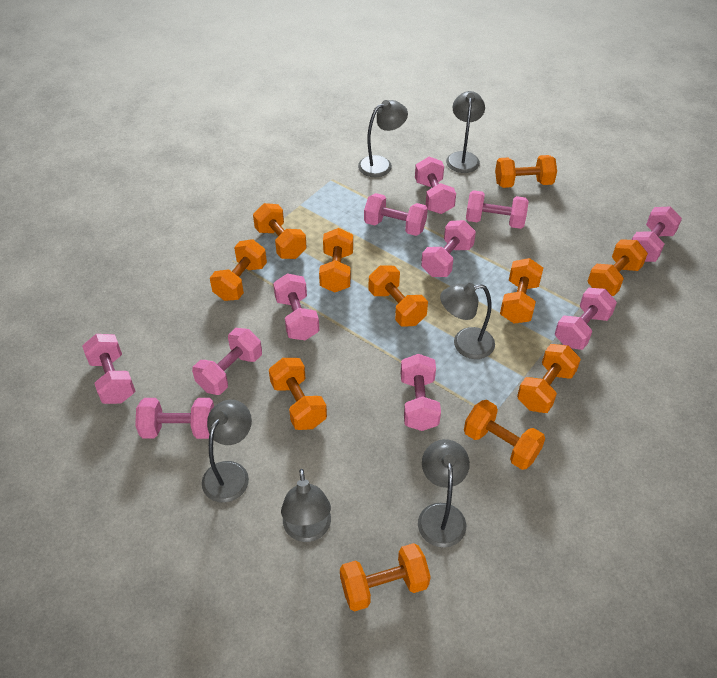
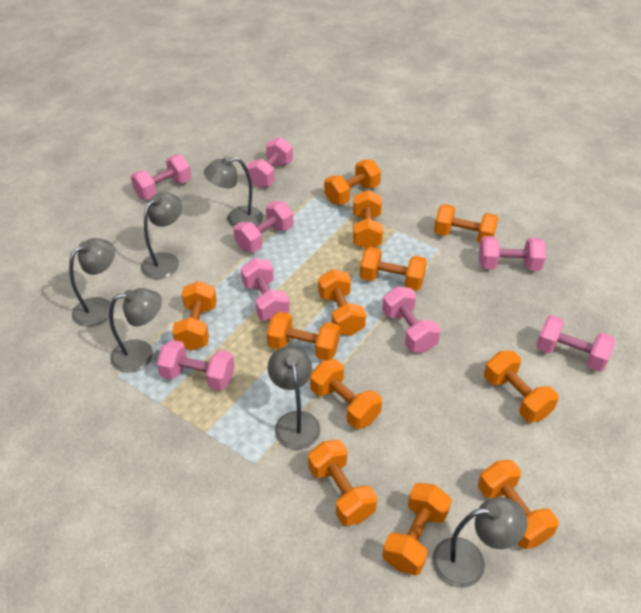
orange dumbbell: [210,239,267,301] [253,203,307,259] [269,358,327,430] [319,228,353,292] [340,543,431,611] [369,265,428,327] [464,400,545,470] [495,155,557,188] [500,258,543,324] [517,344,581,413] [588,239,648,296] = 11 -> [172,281,217,351] [267,312,340,360] [308,440,377,526] [310,359,382,429] [318,269,366,336] [324,160,381,205] [353,190,383,249] [360,247,427,291] [382,483,452,575] [434,204,498,244] [478,460,559,549] [484,351,559,422] = 12
pink dumbbell: [82,334,135,404] [135,398,214,439] [192,328,262,395] [273,273,319,340] [364,193,428,236] [401,354,441,431] [415,157,456,214] [421,220,476,277] [466,190,529,229] [555,288,617,350] [632,206,682,262] = 11 -> [131,155,192,200] [157,340,235,391] [233,201,294,252] [241,258,290,321] [247,137,293,188] [382,286,441,353] [479,236,546,271] [536,315,615,372] = 8

